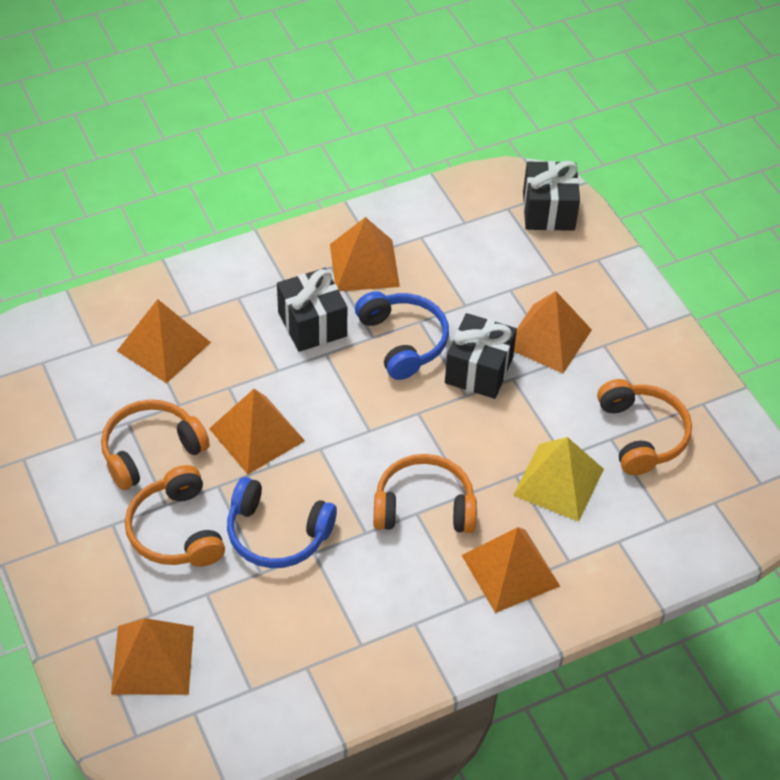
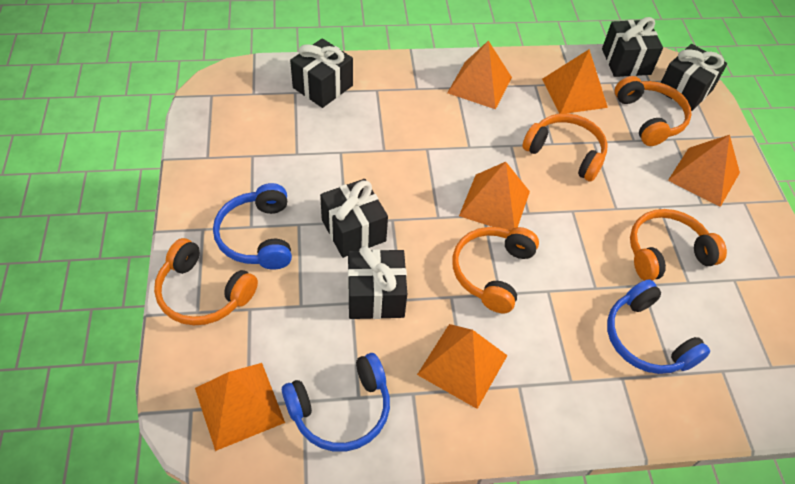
black gift: [277,268,347,352] [445,313,517,399] [523,161,580,231] = 3 -> [290,38,353,108] [320,179,388,258] [348,246,407,319] [602,17,663,77] [661,44,727,111] = 5
blue headphones: [227,477,337,568] [355,291,449,380] = 2 -> [213,183,292,270] [282,353,390,452] [607,279,710,374] = 3
orange headphones: [101,399,210,490] [125,465,225,567] [373,454,477,533] [597,379,692,475] = 4 -> [154,238,258,325] [452,227,539,313] [522,113,607,182] [615,76,692,146] [630,209,727,281] = 5
yellow pyramid: [513,437,604,522] = 1 -> none = 0

